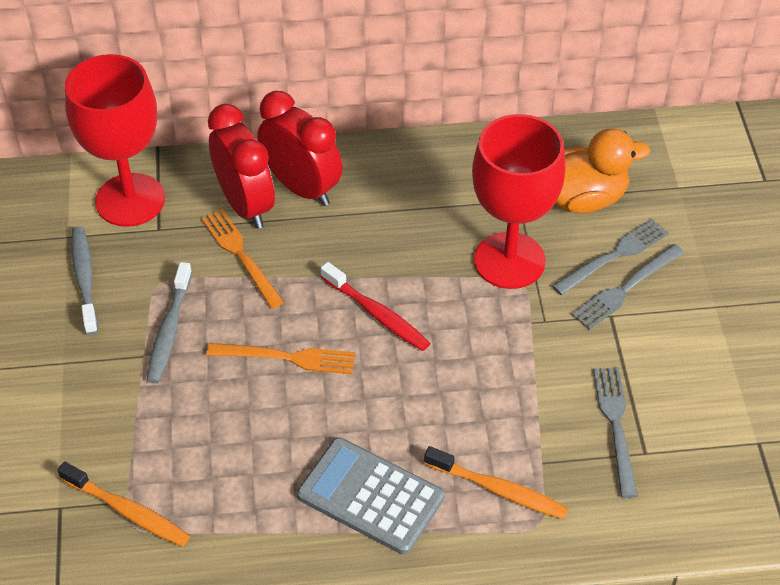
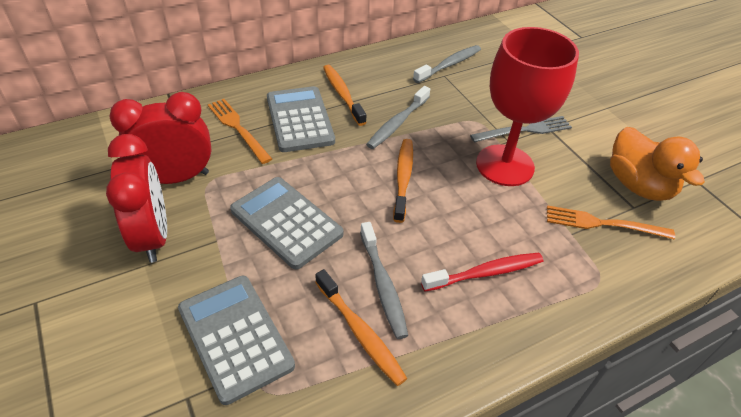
grey calculator: [297,438,445,555] = 1 -> [178,276,295,405] [230,177,343,269] [267,86,335,152] = 3
grey fork: [552,219,669,295] [572,244,685,330] [593,367,637,498] = 3 -> [470,116,572,143] = 1
grey toothbrush: [71,226,98,335] [147,262,192,383] = 2 -> [360,222,408,339] [366,86,430,149] [413,45,481,83] = 3
orange toothbrush: [58,462,190,547] [424,446,569,519] = 2 -> [315,269,408,386] [323,65,367,126] [393,139,413,223] = 3
red goblet: [65,54,165,227] [472,114,566,289] = 2 -> [476,27,579,186] = 1

